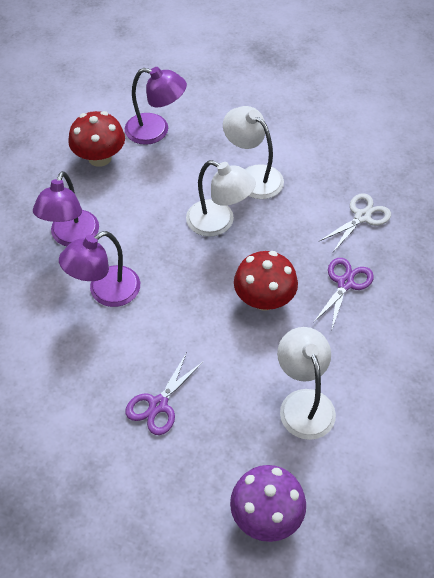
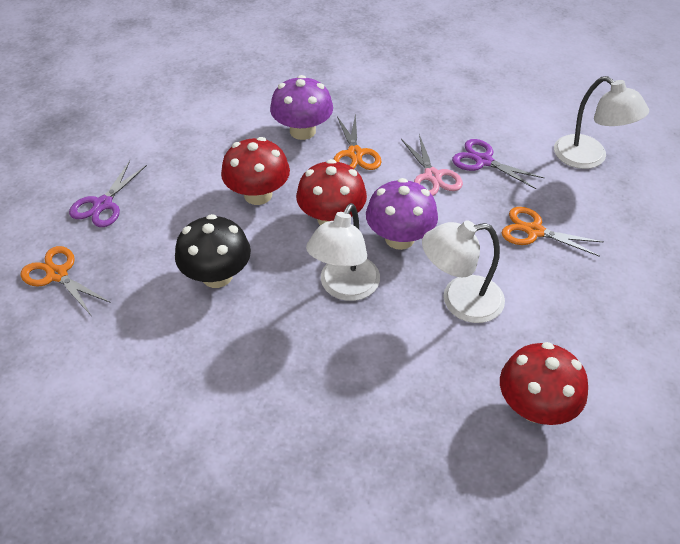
black mushroom: none = 0 -> [175,214,251,288] = 1
orange scissors: none = 0 -> [20,246,111,315] [334,113,382,170] [501,207,604,257] = 3
pink scissors: none = 0 -> [401,134,463,196] = 1
purple lamp: [33,171,99,246] [59,231,140,307] [125,67,187,145] = 3 -> none = 0
purple mushroom: [230,465,306,542] = 1 -> [270,75,333,140] [366,178,438,250] = 2
red mushroom: [68,111,125,167] [234,251,298,311] = 2 -> [221,137,290,205] [296,159,367,225] [500,342,588,425] = 3
white scissors: [320,193,391,252] = 1 -> none = 0

